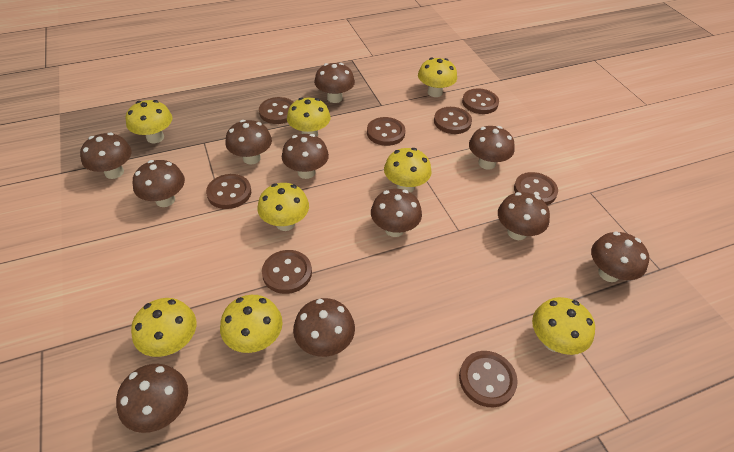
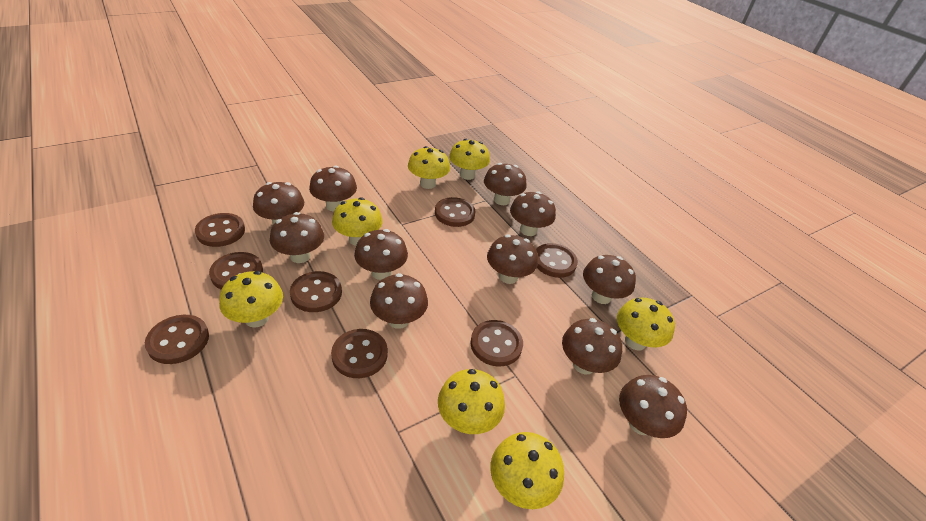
yellow mushroom: [126,100,172,143] [131,298,196,357] [220,295,283,353] [257,183,309,231] [287,97,331,137] [384,148,432,193] [418,58,457,97] [532,297,595,355] = 8 -> [219,271,283,328] [332,197,383,246] [408,146,450,189] [438,369,505,434] [449,139,490,180] [490,432,564,509] [617,298,675,350] = 7

